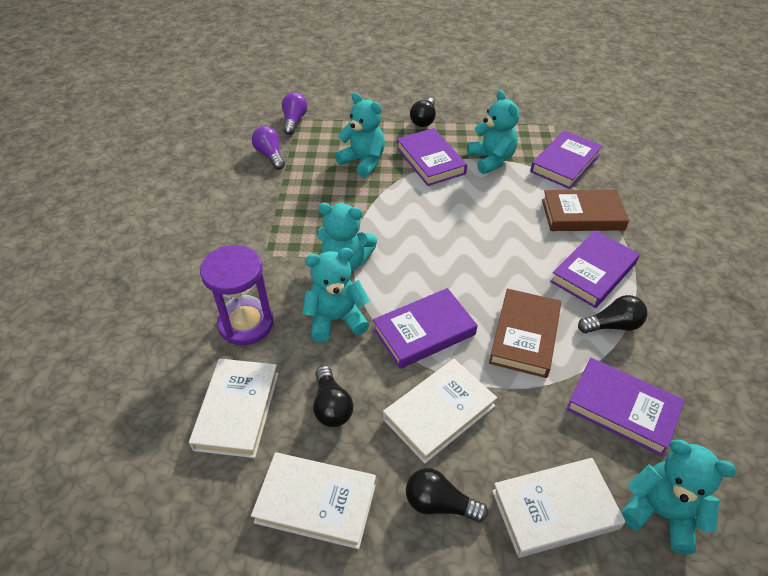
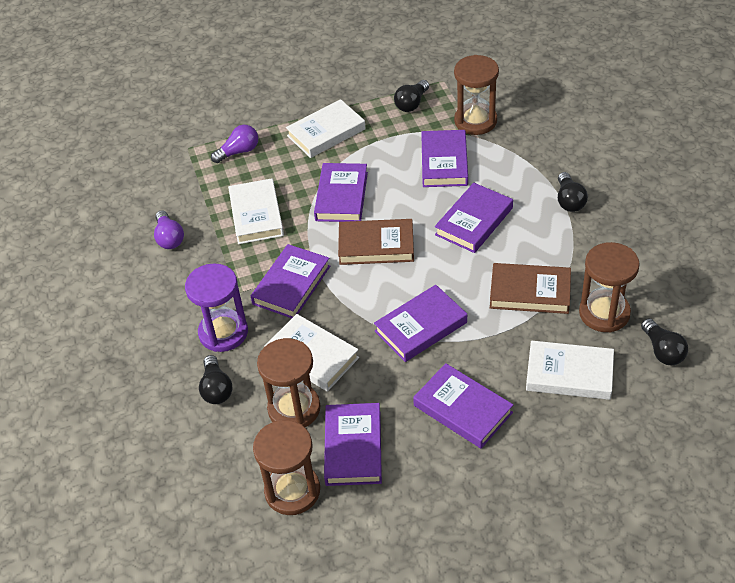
brown hourglass: none = 0 -> [253,420,320,515] [257,338,320,427] [454,55,499,135] [579,242,640,333] = 4
purple book: [373,288,477,369] [397,128,467,186] [530,130,603,189] [550,230,640,308] [566,358,685,456] = 5 -> [251,244,330,318] [314,163,368,222] [324,403,382,486] [374,285,467,362] [413,363,513,449] [421,130,468,187] [435,183,513,253] = 7
turquoise teddy bear: [303,248,370,342] [317,203,377,271] [335,93,385,178] [467,90,519,174] [621,440,737,555] = 5 -> none = 0

